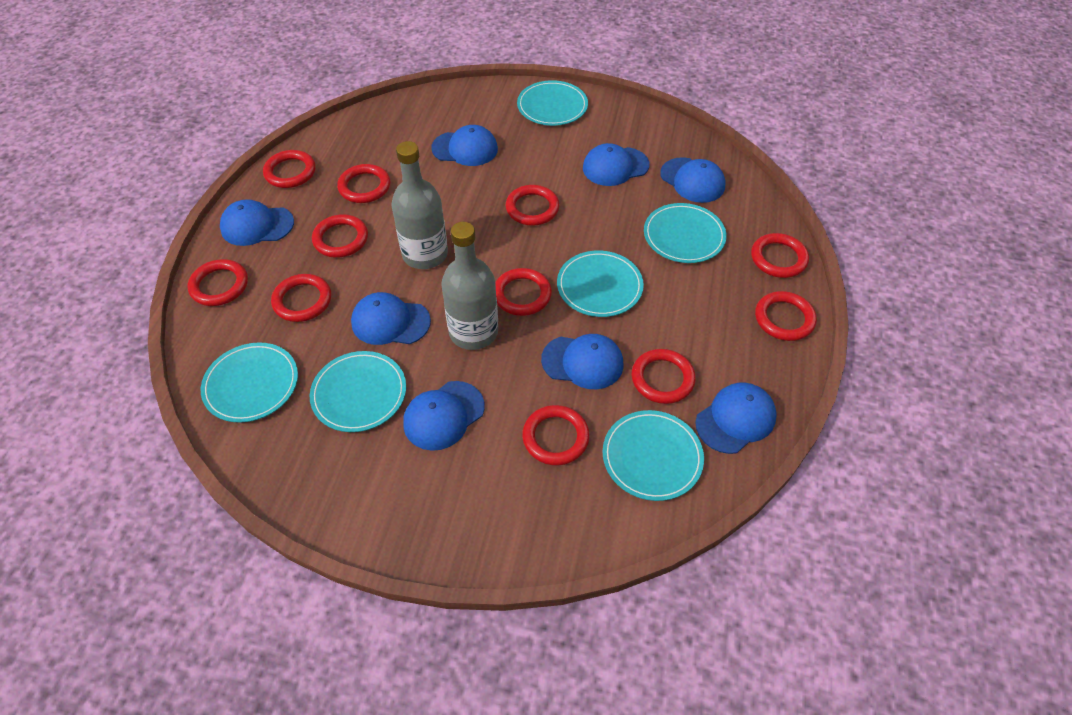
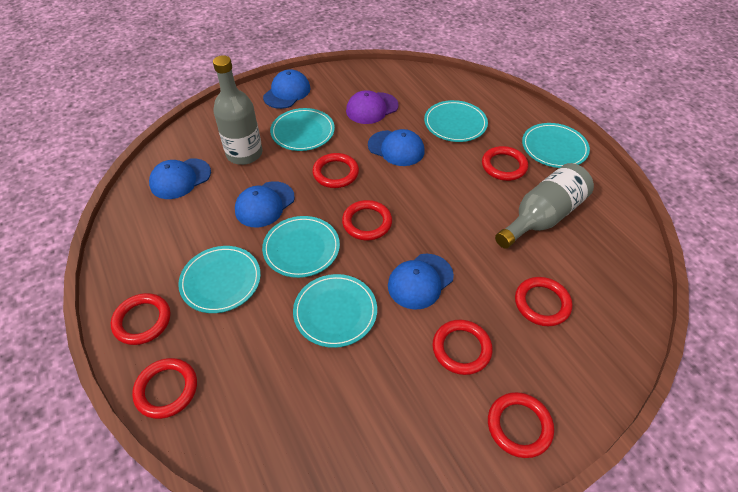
blue cap: [220,199,294,246] [351,292,431,345] [403,381,485,451] [431,125,498,166] [541,334,624,389] [583,143,649,186] [660,157,725,203] [695,383,777,454] = 8 -> [149,158,211,199] [235,181,295,228] [263,69,310,109] [368,129,425,166] [388,254,454,310] = 5
purple cap: none = 0 -> [346,90,399,124] = 1
red ring: [188,259,248,306] [263,150,316,188] [271,274,331,322] [312,214,368,258] [337,164,390,203] [495,268,552,316] [506,185,559,226] [522,405,590,465] [632,349,696,404] [751,233,809,278] [755,291,817,341] = 11 -> [111,293,170,345] [132,358,197,419] [312,153,359,188] [342,200,392,241] [432,320,493,375] [482,146,528,181] [488,392,554,458] [515,277,573,326] = 8

